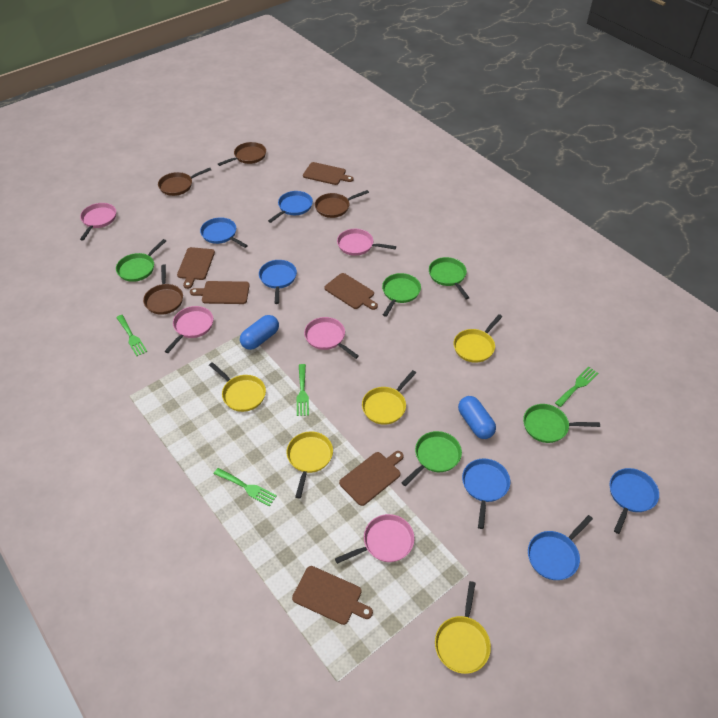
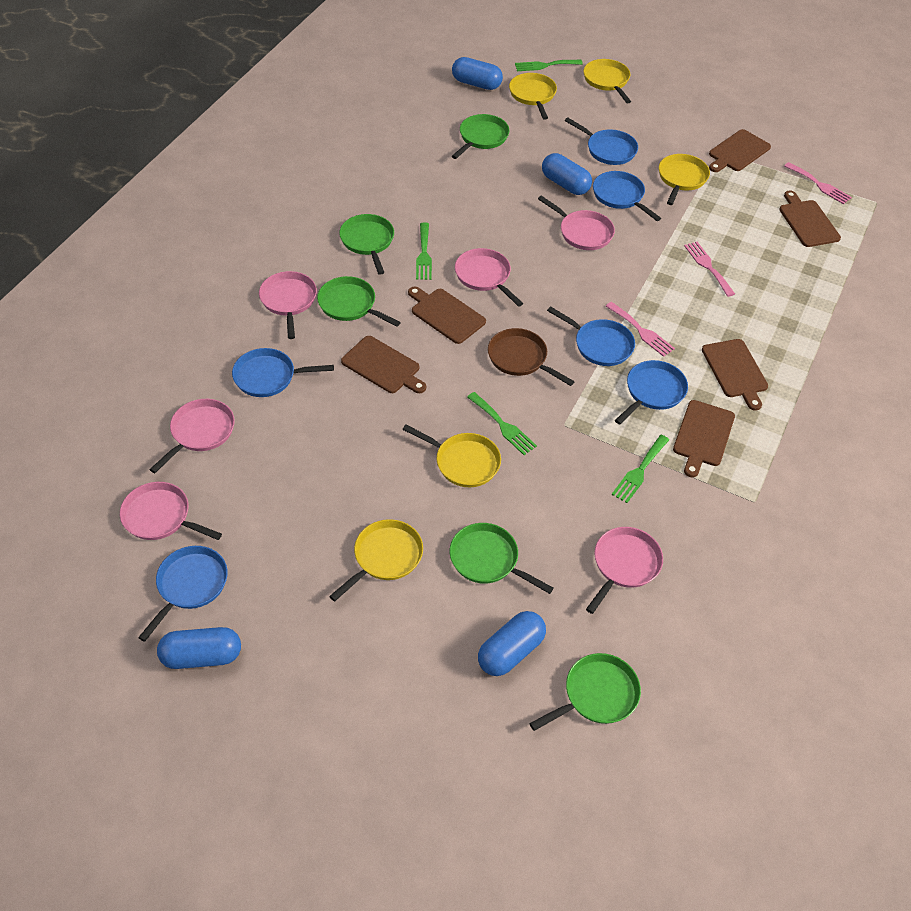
blue capsule: [240,315,279,350] [458,396,496,439] = 2 -> [157,627,241,669] [452,57,503,90] [478,611,546,676] [542,153,592,195] = 4
brown pan: [143,264,183,315] [158,168,211,196] [218,142,266,166] [315,190,369,218] = 4 -> [488,328,575,386] = 1
pink fork: none = 0 -> [606,302,675,357] [684,242,735,297] [784,162,852,205] = 3
pink pan: [80,203,116,240] [165,306,213,353] [304,317,359,359] [335,514,414,564] [337,229,396,256] = 5 -> [120,482,222,540] [149,399,235,473] [259,271,317,339] [455,248,523,307] [538,195,615,250] [586,527,663,614] = 6

